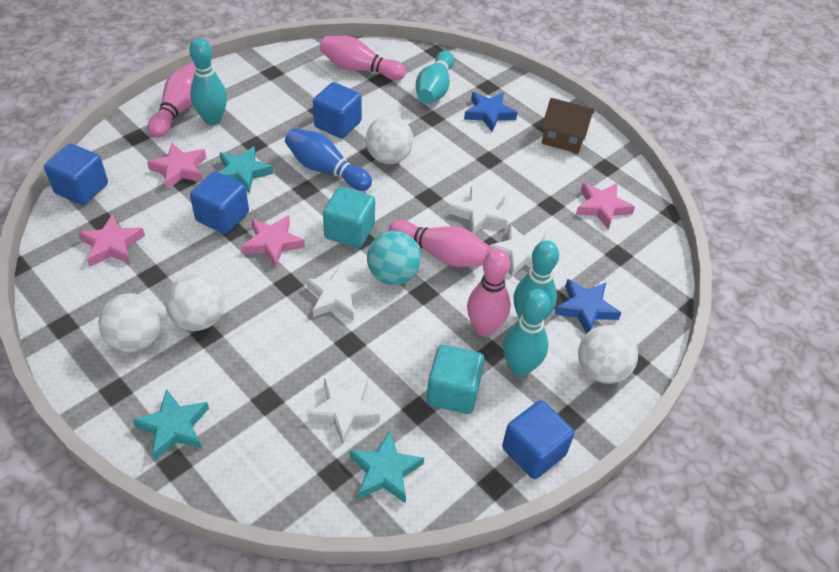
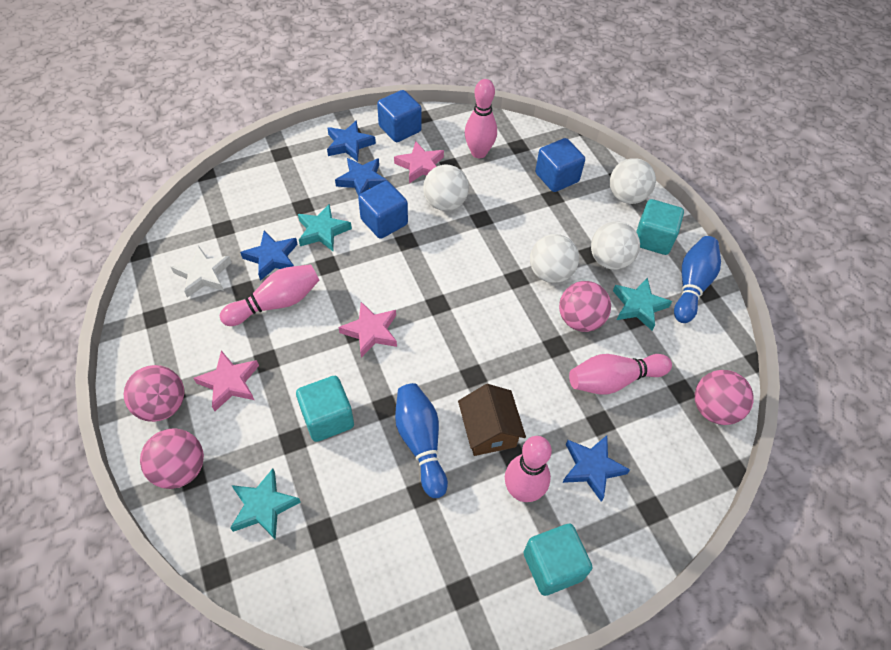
blue bowling pin: [285,128,372,191] = 1 -> [395,383,448,498] [674,236,721,323] = 2
blue cube: [44,144,108,205] [190,171,249,234] [313,82,362,138] [502,400,575,479] = 4 -> [358,181,408,239] [377,90,422,142] [535,138,585,192] = 3
blue star: [464,92,518,132] [555,279,621,333] = 2 -> [240,231,298,281] [327,120,376,162] [335,158,388,196] [562,435,630,502] = 4
pink ball: none = 0 -> [124,365,184,422] [140,428,204,489] [559,281,611,332] [695,370,754,425] = 4
pink star: [78,214,145,266] [147,143,206,190] [241,215,305,268] [576,183,635,230] = 4 -> [193,350,259,411] [338,302,397,358] [394,141,444,183] = 3
turquoise ball: [367,231,421,285] = 1 -> none = 0
turquoise bowling pin: [189,38,227,126] [416,51,454,104] [503,289,550,376] [513,240,559,320] = 4 -> none = 0
turquoise cube: [323,187,375,248] [427,345,484,414] = 2 -> [296,376,354,442] [524,524,593,596] [636,199,684,255] = 3
white star: [306,265,370,320] [307,378,380,444] [450,186,508,234] [489,224,546,277] = 4 -> [171,246,232,298] = 1

